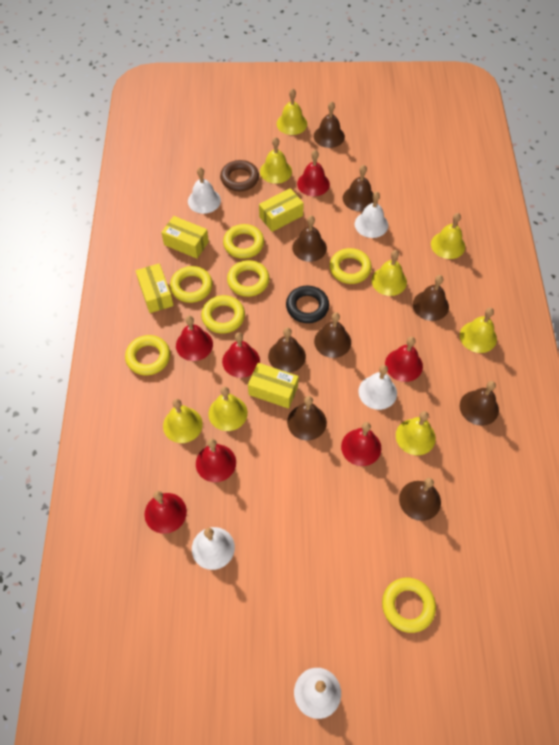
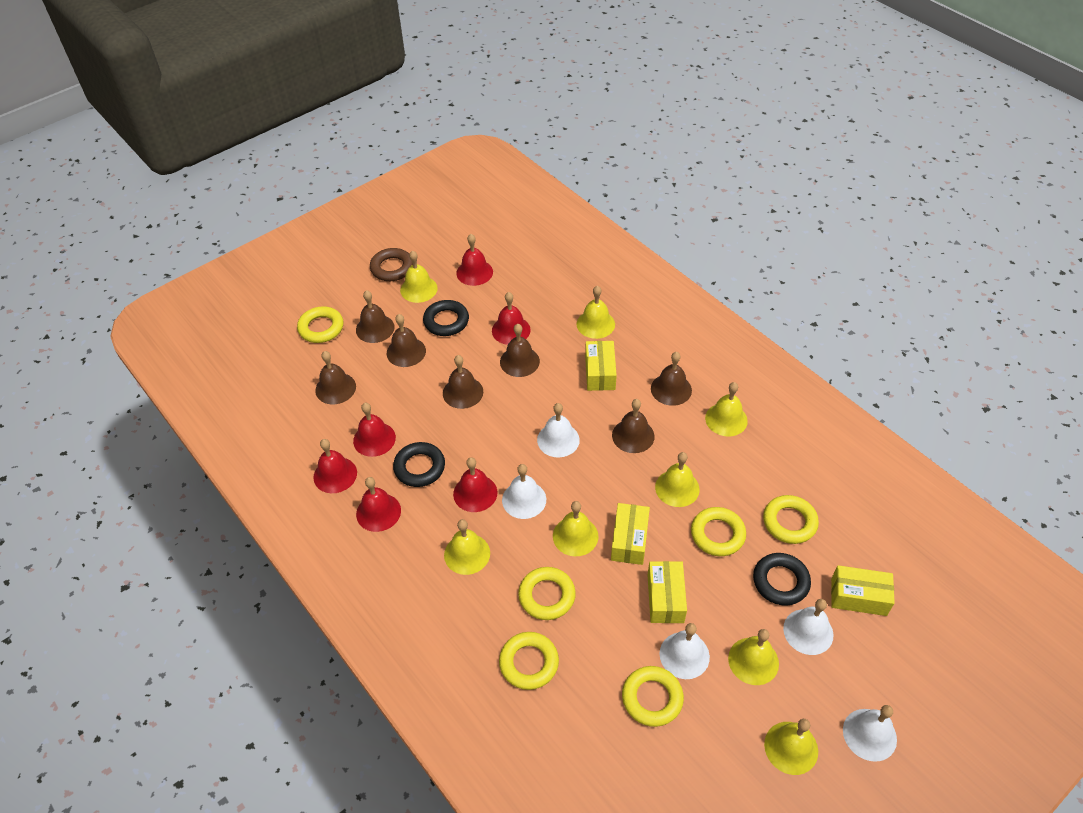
black ring: [286,286,329,323] = 1 -> [393,442,445,487] [423,300,469,336] [753,553,811,606] = 3
brown bell: [268,327,306,373] [287,396,327,440] [292,215,327,262] [314,101,345,148] [314,312,351,358] [343,165,373,211] [399,478,441,521] [413,275,449,321] [460,381,499,426] = 9 -> [315,351,356,404] [356,290,394,343] [387,314,426,367] [443,355,483,409] [500,324,540,377] [612,399,655,453] [651,352,692,406] = 7
red bell: [145,491,187,534] [176,316,213,361] [196,438,236,482] [222,332,260,378] [297,150,330,196] [341,422,381,466] [385,337,423,382] = 7 -> [313,439,357,493] [353,403,396,457] [356,477,401,532] [453,457,497,512] [456,234,493,286] [492,292,531,345] = 6
yellow ring: [125,335,170,375] [170,266,213,303] [201,295,245,334] [223,224,264,259] [227,260,270,297] [330,248,372,284] [382,578,436,633] = 7 -> [297,306,343,343] [499,632,559,690] [518,567,576,620] [622,666,684,727] [691,507,746,556] [763,495,819,544] = 6

